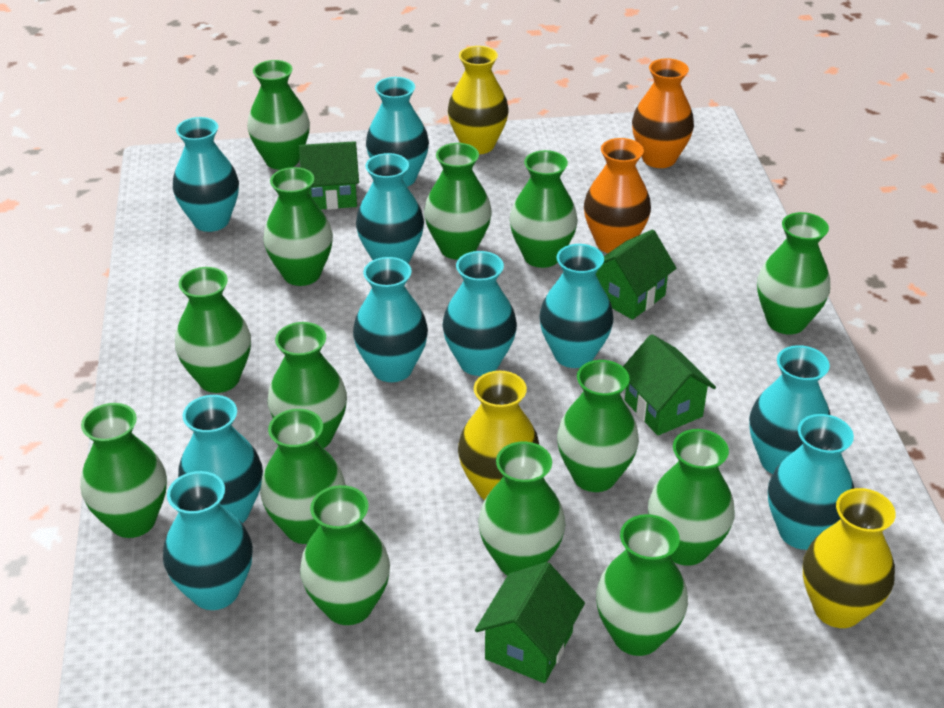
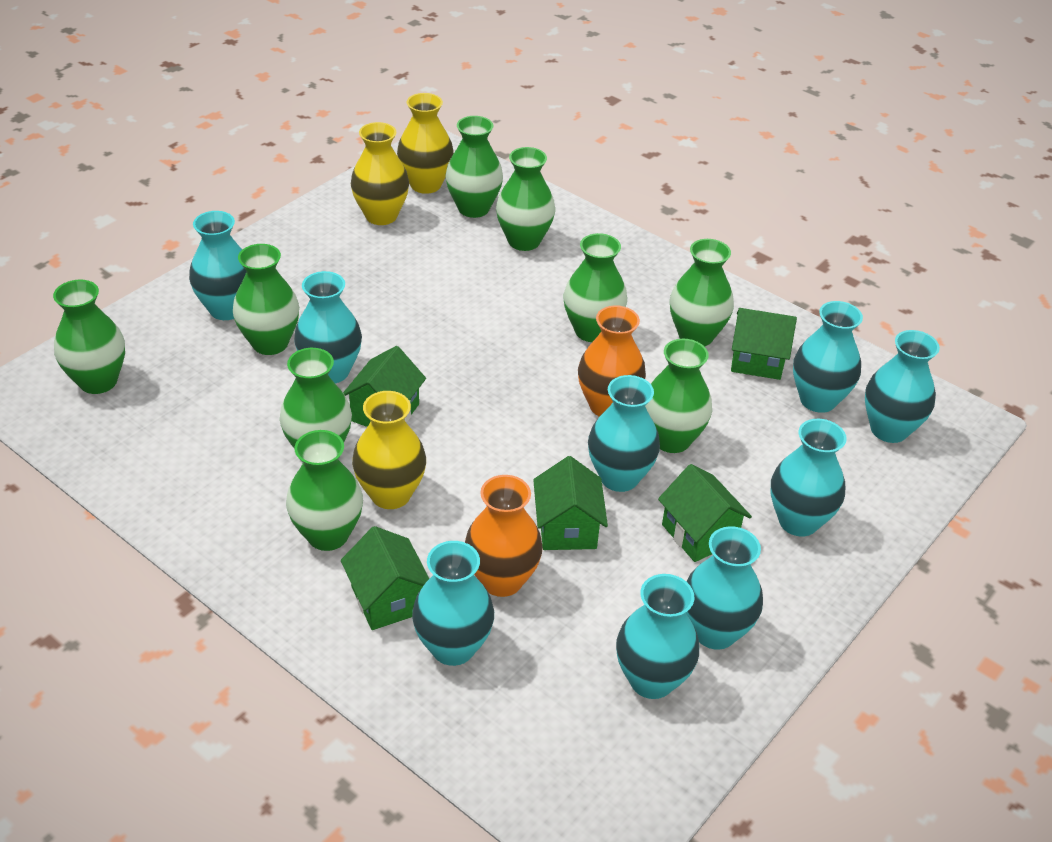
green house: [299,141,359,210] [475,562,585,683] [596,229,677,320] [623,334,716,435] = 4 -> [341,526,429,630] [343,346,426,427] [533,456,608,550] [658,464,752,562] [731,308,797,380] = 5
green vase: [81,403,167,538] [175,267,251,393] [248,60,310,170] [260,409,345,544] [264,167,333,286] [268,322,347,448] [300,485,390,625] [424,143,492,260] [478,441,565,576] [510,150,577,268] [557,360,639,492] [596,514,688,656] [648,429,734,566] [757,212,830,334] = 14 -> [53,280,125,394] [233,244,299,355] [280,348,352,447] [286,430,363,551] [445,116,503,218] [496,147,555,251] [564,233,627,342] [645,339,712,453] [670,239,734,346] = 9
turquoise vase: [163,471,253,610] [173,117,239,232] [178,395,263,523] [353,257,428,382] [356,153,424,264] [366,77,429,187] [442,251,517,376] [539,244,614,368] [749,345,831,474] [768,414,855,550] = 10 -> [189,211,247,320] [294,271,362,383] [412,541,494,666] [588,375,660,492] [616,574,699,699] [686,526,763,650] [771,419,847,537] [793,301,863,413] [865,330,940,443] = 9

